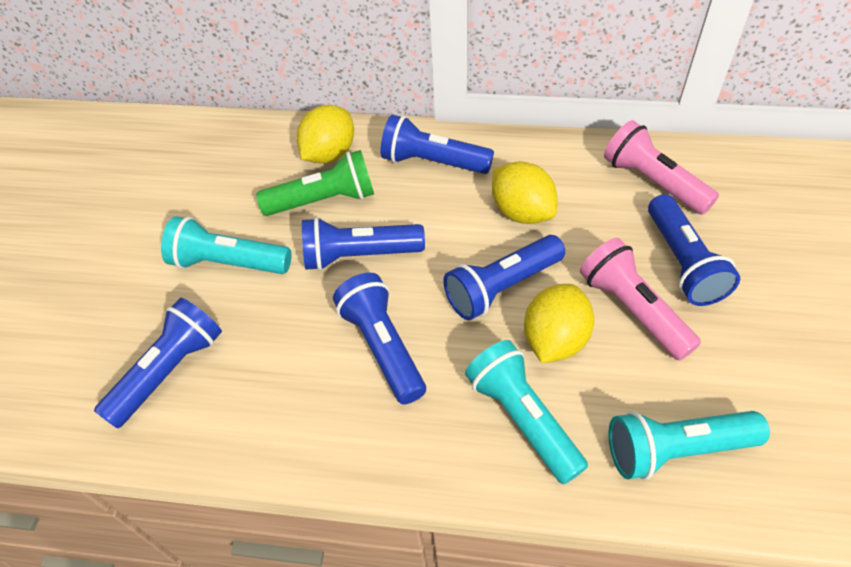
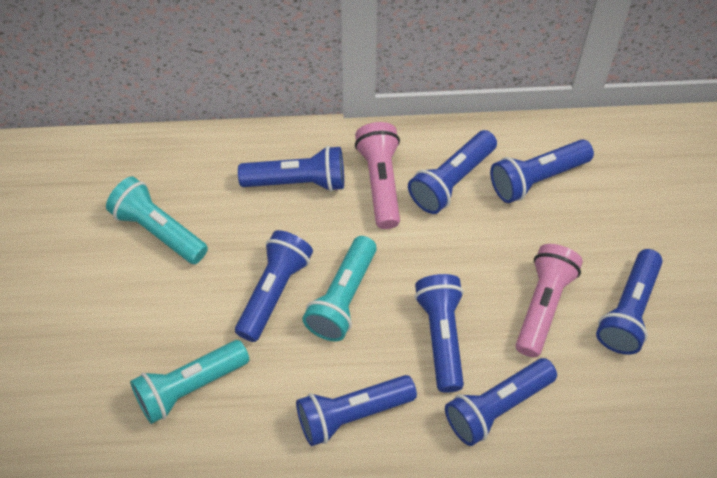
blue flashlight: [94,298,222,429] [302,217,425,271] [333,273,426,405] [381,115,494,174] [443,235,565,320] [648,194,740,306] = 6 -> [235,230,313,342] [238,146,344,192] [296,375,417,446] [408,130,497,214] [415,274,464,393] [445,358,557,446] [490,139,594,203] [596,249,663,355] = 8
green flashlight: [256,150,374,216] = 1 -> none = 0
yellow lemon: [297,105,354,163] [492,161,557,224] [524,284,594,363] = 3 -> none = 0

